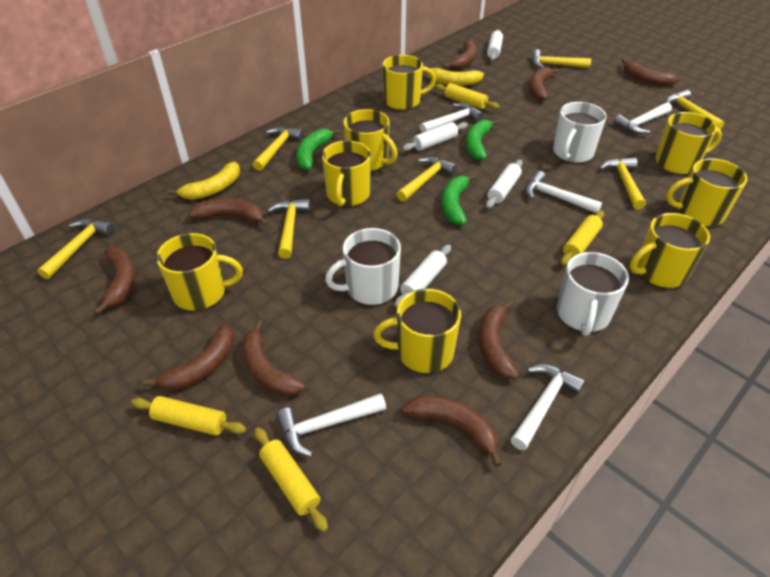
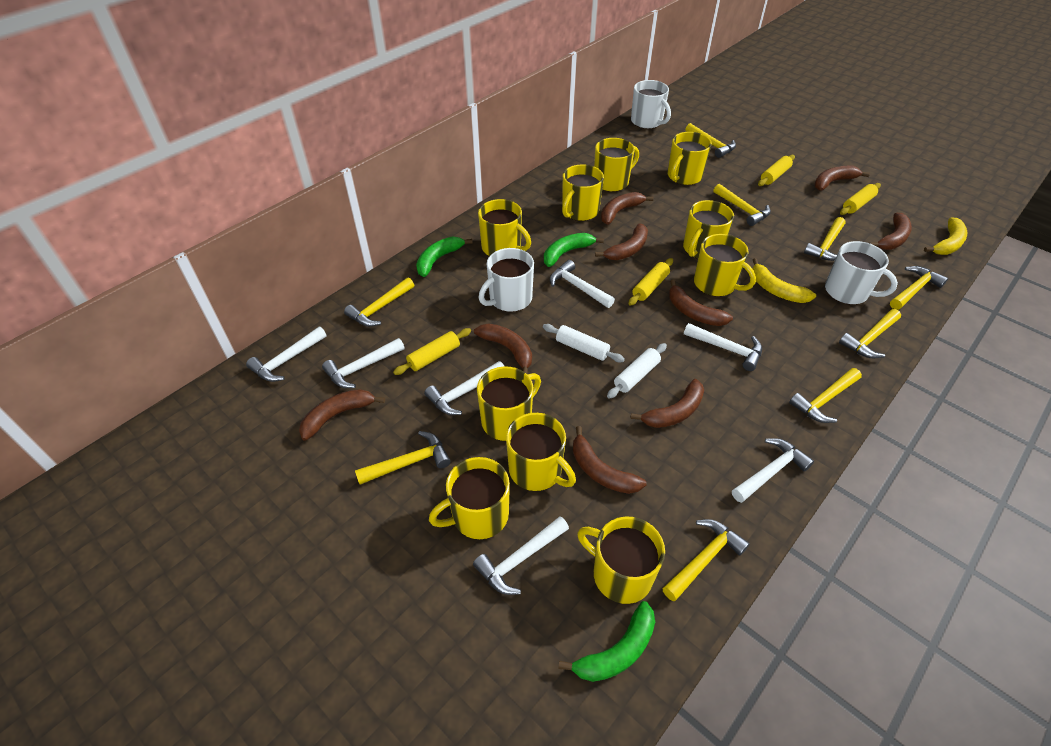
white hammer: [276,393,386,457] [420,103,484,133] [510,364,585,450] [525,171,602,213] [613,102,672,134] = 5 -> [246,327,327,382] [322,338,405,388] [424,361,505,415] [473,516,569,595] [550,260,615,308] [684,323,762,371] [732,438,814,503] = 7
white rolling pin: [394,245,451,308] [402,122,468,151] [486,160,523,208] [487,30,503,61] = 4 -> [543,324,625,362] [607,343,667,399] = 2
yellow hammer: [37,218,114,279] [253,127,303,171] [267,199,310,259] [396,156,457,202] [532,49,591,69] [599,158,646,210] [665,90,725,129] = 7 -> [344,277,414,327] [355,431,451,485] [662,519,750,601] [685,123,736,158] [714,184,771,226] [789,368,862,423] [804,217,846,261] [839,309,901,358] [890,266,948,310] = 9
yellow mug: [156,233,243,311] [322,140,371,207] [343,109,398,171] [373,289,461,373] [382,55,436,110] [630,213,710,288] [655,112,722,174] [666,158,747,227] = 8 -> [429,457,510,539] [477,367,541,441] [478,199,531,256] [506,413,576,491] [562,164,604,221] [577,517,665,604] [594,138,639,192] [667,132,712,185] [683,200,734,259] [694,234,756,296] = 10

